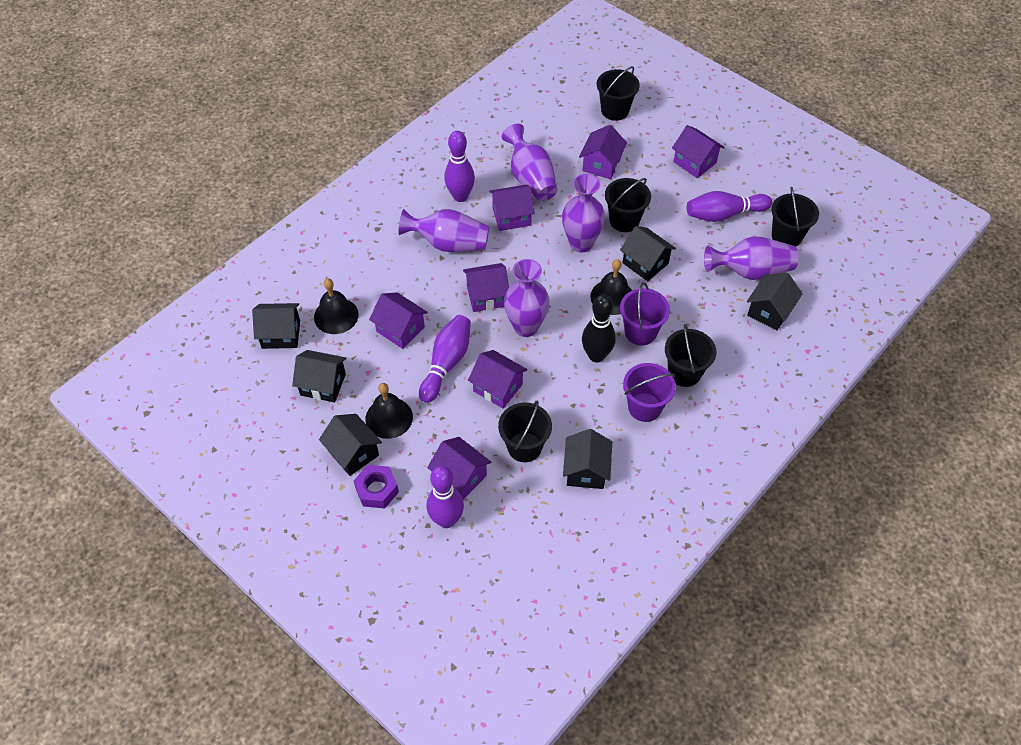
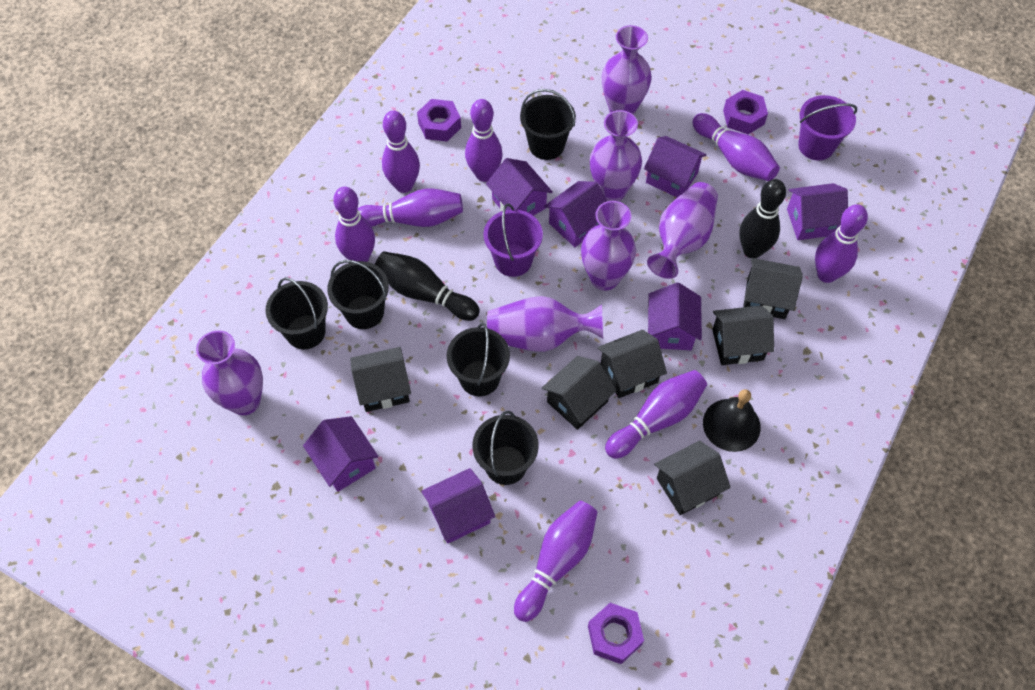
black bell: [314,279,359,334] [366,383,413,439] [590,259,632,315] = 3 -> [703,389,761,452] = 1
black bowling pin: [582,294,616,362] = 1 -> [375,251,480,321] [739,179,786,258] = 2
purple bowling pin: [419,315,471,403] [427,466,464,528] [444,131,475,202] [687,191,772,222] = 4 -> [333,187,375,262] [358,188,463,227] [382,110,420,193] [465,99,503,182] [514,500,597,622] [605,370,707,459] [693,113,780,181] [815,204,868,283] = 8
purple nut: [354,465,399,508] = 1 -> [417,99,461,142] [588,603,644,664] [723,90,768,134] = 3
purple vase: [399,209,489,252] [502,124,558,201] [504,259,550,337] [562,174,605,252] [704,236,799,280] = 5 -> [196,330,263,415] [487,296,603,352] [581,201,636,291] [590,110,642,201] [602,25,652,115] [647,182,718,279] = 6

